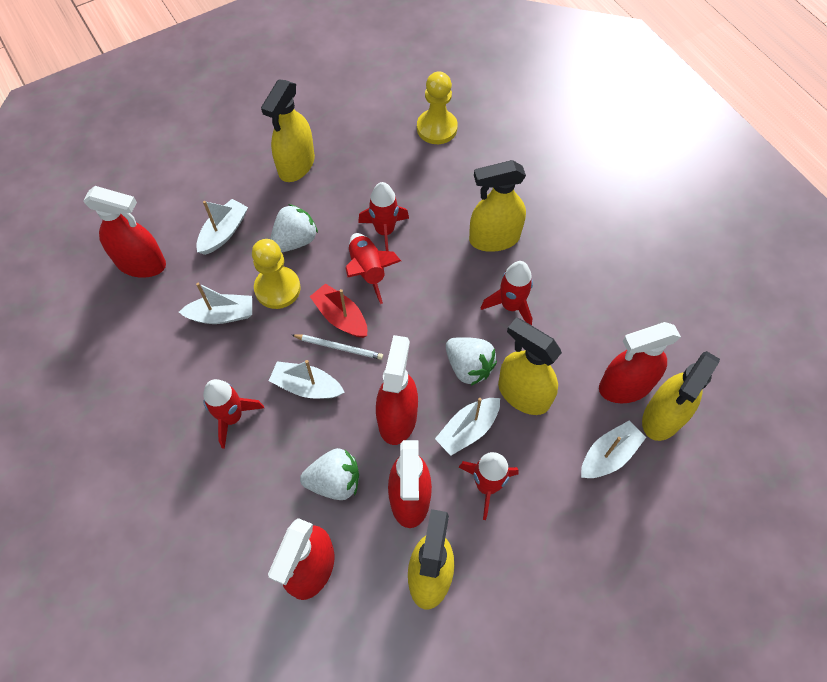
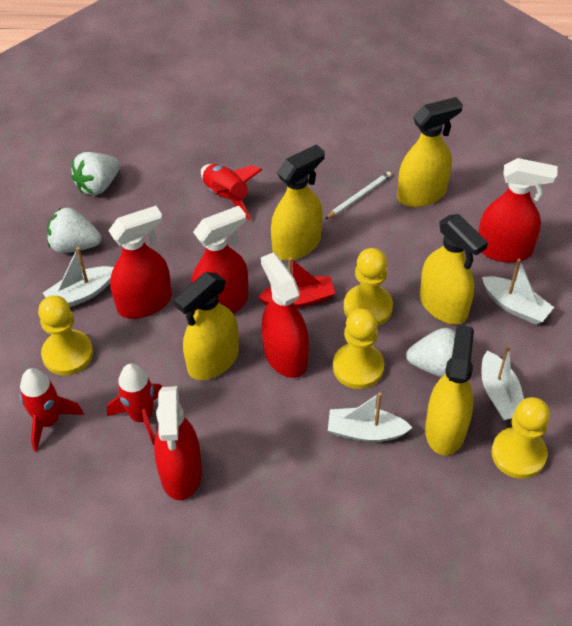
red rocket: [203,379,264,449] [346,233,401,304] [358,182,409,251] [459,452,518,520] [481,261,533,325] = 5 -> [20,368,84,452] [107,363,162,445] [201,164,262,220] = 3
white boat: [179,283,252,324] [196,199,248,255] [269,360,345,399] [435,398,500,456] [581,420,646,478] = 5 -> [43,247,114,307] [328,392,412,442] [481,346,524,420] [482,259,554,324] = 4
yellow pawn: [252,239,301,309] [417,71,458,144] = 2 -> [38,295,93,375] [333,309,384,389] [344,248,393,326] [491,397,550,479] = 4

